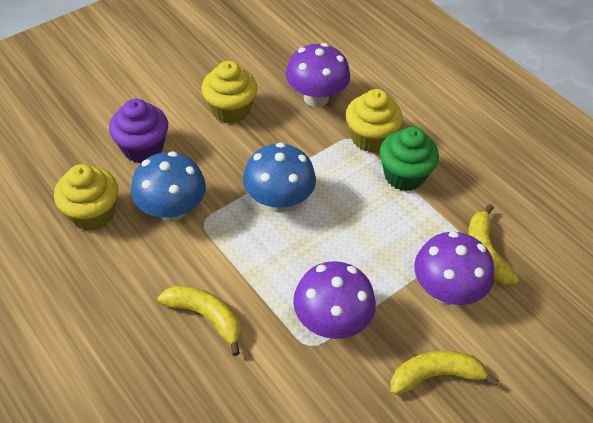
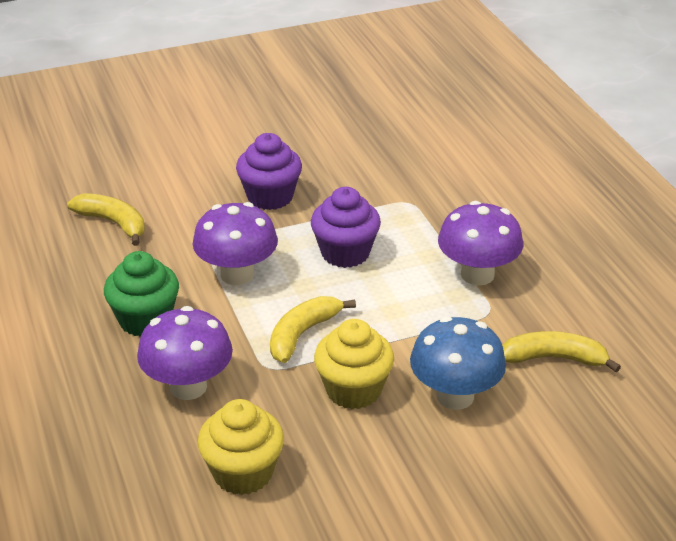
blue mushroom: [131,151,206,222] [243,142,316,213] = 2 -> [410,316,506,410] = 1
purple cupcake: [109,99,168,163] = 1 -> [236,133,302,210] [311,187,381,268] = 2
yellow cupcake: [54,164,118,231] [202,61,257,124] [346,89,403,152] = 3 -> [197,399,284,495] [314,319,394,409] = 2

